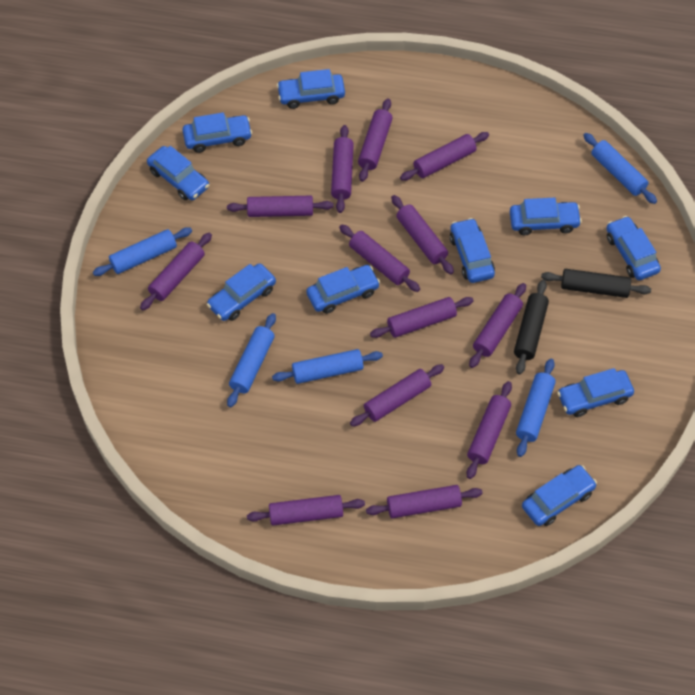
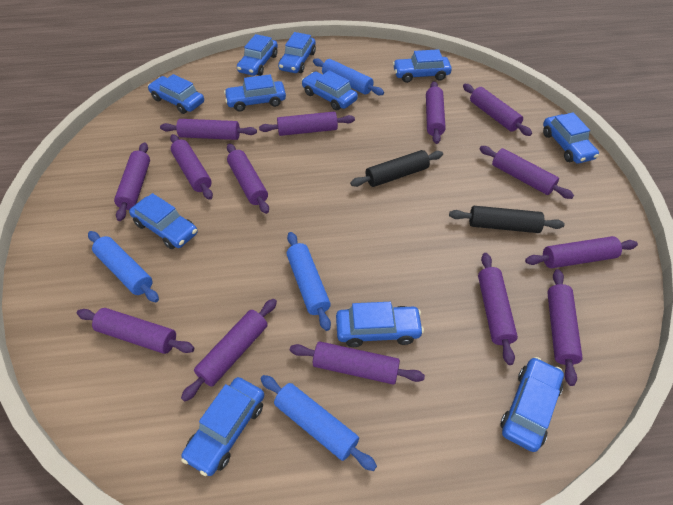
blue car: [147,146,209,200] [182,112,252,153] [207,263,276,321] [277,69,345,109] [306,265,380,314] [450,218,495,283] [510,198,582,235] [522,465,597,526] [557,368,634,417] [606,216,661,280] = 10 -> [129,193,198,249] [148,74,204,114] [181,377,265,476] [224,74,286,112] [237,34,278,76] [278,32,316,73] [301,70,358,110] [336,302,424,347] [393,49,452,83] [500,357,564,452] [543,112,599,164] = 11
blue rolling pin: [93,227,192,276] [227,313,276,407] [272,349,383,384] [516,359,556,457] [583,133,657,204] = 5 -> [88,231,159,302] [261,375,377,471] [287,232,331,331] [313,58,384,95] = 4
purple rolling pin: [140,233,212,310] [227,196,333,217] [247,495,365,526] [331,125,354,213] [339,224,420,292] [350,364,444,426] [358,98,392,182] [366,485,483,518] [370,297,474,338] [391,195,454,274] [400,132,489,181] [466,381,512,479] [469,283,526,368] = 13 -> [77,308,194,354] [114,142,150,221] [160,119,257,140] [170,134,213,200] [181,299,277,402] [227,143,269,214] [259,112,355,136] [290,342,425,384] [426,81,446,144] [463,84,532,136] [478,253,518,365] [479,146,574,199] [525,236,638,268] [547,269,583,386] = 14

